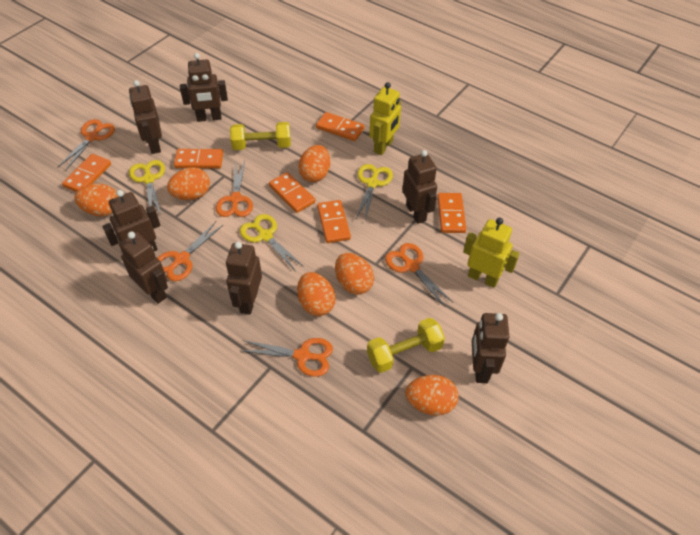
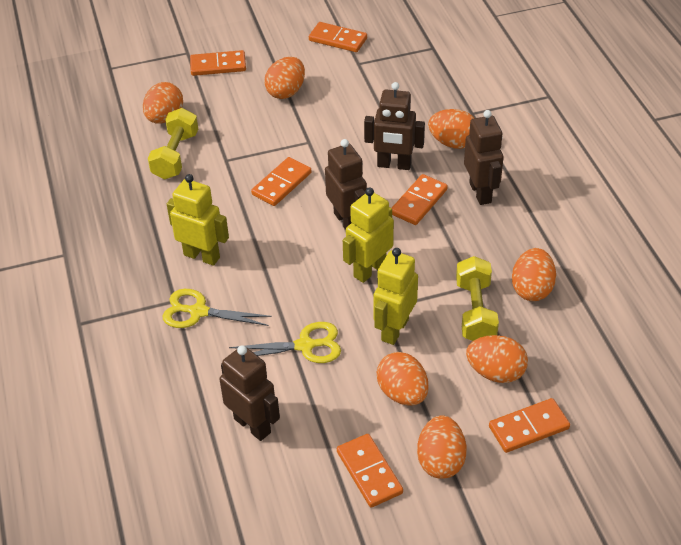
brown robot: [103,190,161,251] [119,232,168,304] [129,80,162,154] [180,53,228,122] [226,242,262,315] [402,150,437,224] [472,313,509,383] = 7 -> [220,345,280,441] [325,139,367,230] [364,82,425,170] [464,110,504,205] = 4
orange egg: [74,184,118,216] [167,168,210,200] [297,272,335,316] [298,145,330,182] [335,253,374,295] [405,375,459,416] = 6 -> [143,82,183,124] [264,57,305,99] [377,352,429,406] [417,415,466,479] [428,109,474,149] [466,335,528,383] [512,248,556,301] = 7
orange scissors: [58,119,115,170] [157,221,224,281] [216,161,253,217] [240,338,333,377] [385,243,453,307] = 5 -> none = 0
yellow robot: [369,82,401,155] [463,218,520,288] = 2 -> [167,174,229,266] [343,187,394,283] [374,248,418,345] = 3
yellow scissors: [129,160,165,214] [240,214,304,270] [355,164,393,220] = 3 -> [163,289,272,328] [229,322,341,363] = 2

